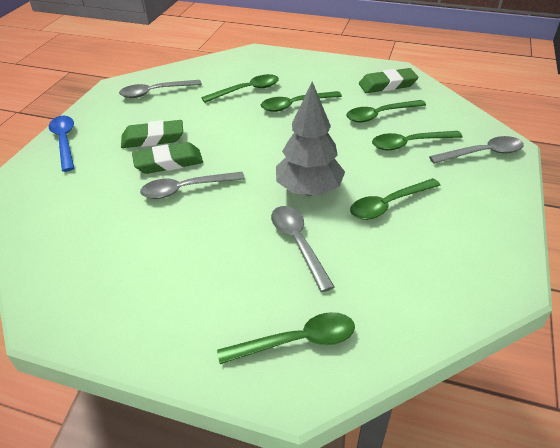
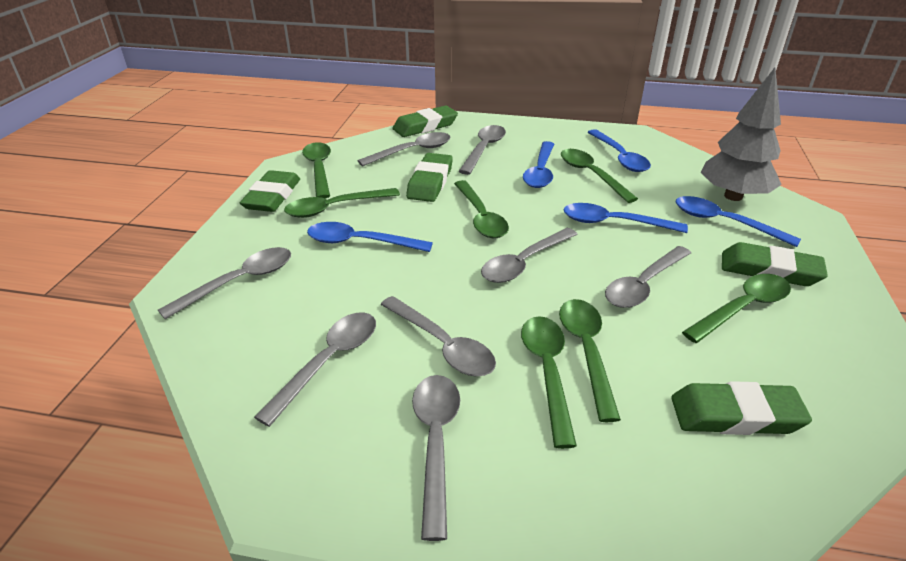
blue spoon: [49,116,74,172] = 1 -> [307,222,433,252] [523,141,554,188] [563,203,688,233] [588,129,651,172] [675,196,801,247] = 5
green eraser: [121,120,183,148] [132,142,203,174] [359,68,419,93] = 3 -> [240,170,300,212] [393,106,458,137] [406,153,453,202] [671,381,812,435] [722,242,828,286] = 5
green spoon: [201,74,279,103] [217,312,355,364] [261,91,342,112] [346,100,426,123] [350,178,441,220] [372,131,463,150] = 6 -> [284,188,400,218] [302,142,331,198] [454,180,509,238] [521,316,577,449] [559,299,621,422] [561,149,638,203] [682,274,791,343] = 7
grey spoon: [119,80,202,98] [140,172,245,199] [271,206,334,292] [429,136,524,164] = 4 -> [158,247,291,319] [254,312,376,427] [358,132,450,166] [380,296,496,377] [412,375,460,541] [459,125,506,175] [481,228,578,283] [605,246,691,308] = 8

